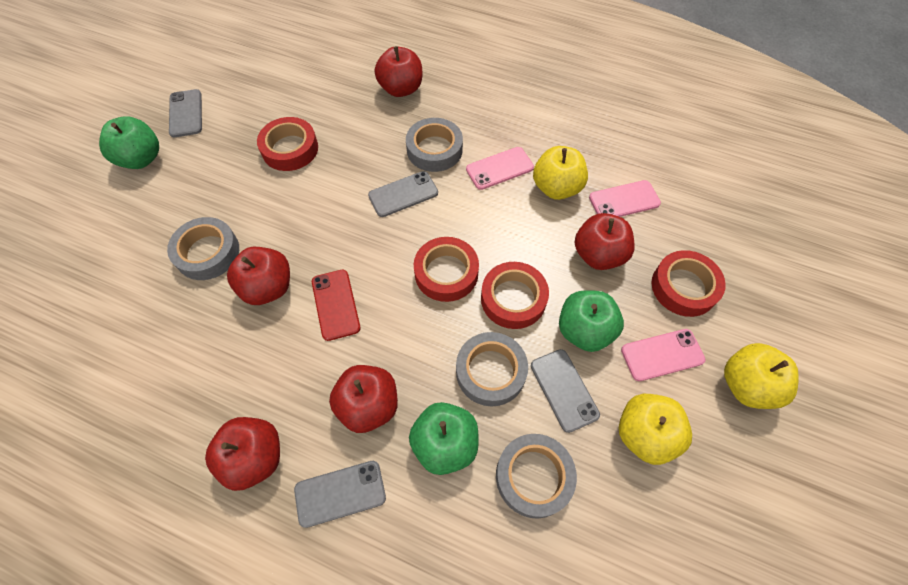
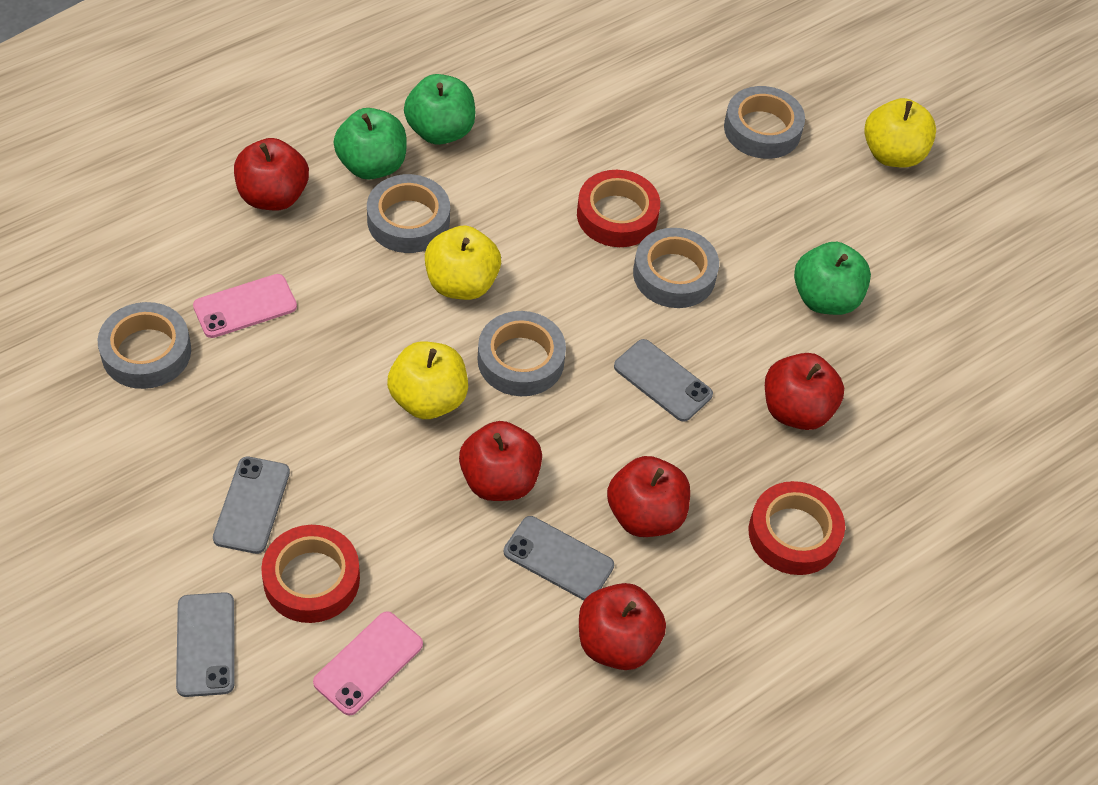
grey tape: [167,217,239,280] [406,118,463,172] [456,332,528,406] [496,434,577,519] = 4 -> [98,302,191,389] [367,174,450,253] [478,311,566,396] [633,228,719,308] [724,86,805,159] = 5
pink phone: [466,147,534,190] [589,180,661,217] [621,329,706,381] = 3 -> [193,274,297,338] [313,611,423,716] = 2
red phone: [312,270,360,341] = 1 -> none = 0
red tape: [257,117,318,171] [414,237,479,302] [481,262,549,329] [651,250,726,317] = 4 -> [261,525,360,623] [577,170,660,247] [749,481,845,575] = 3

